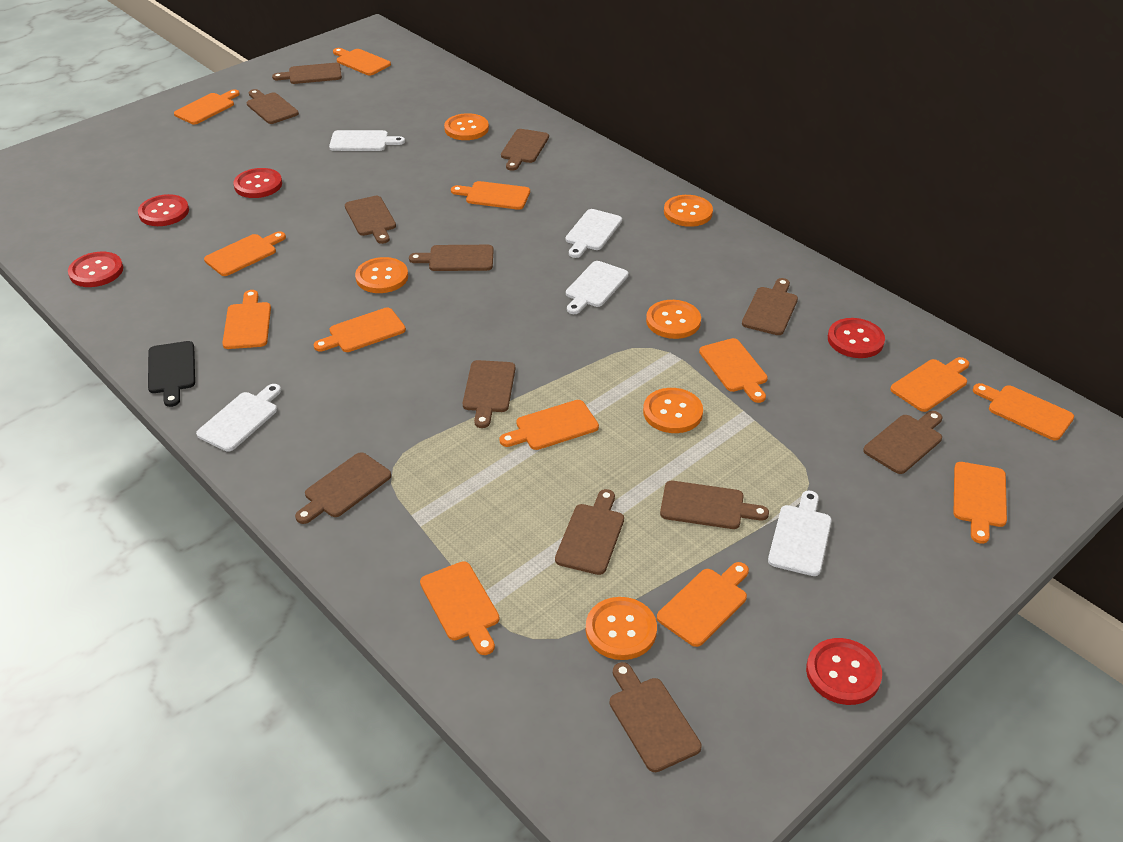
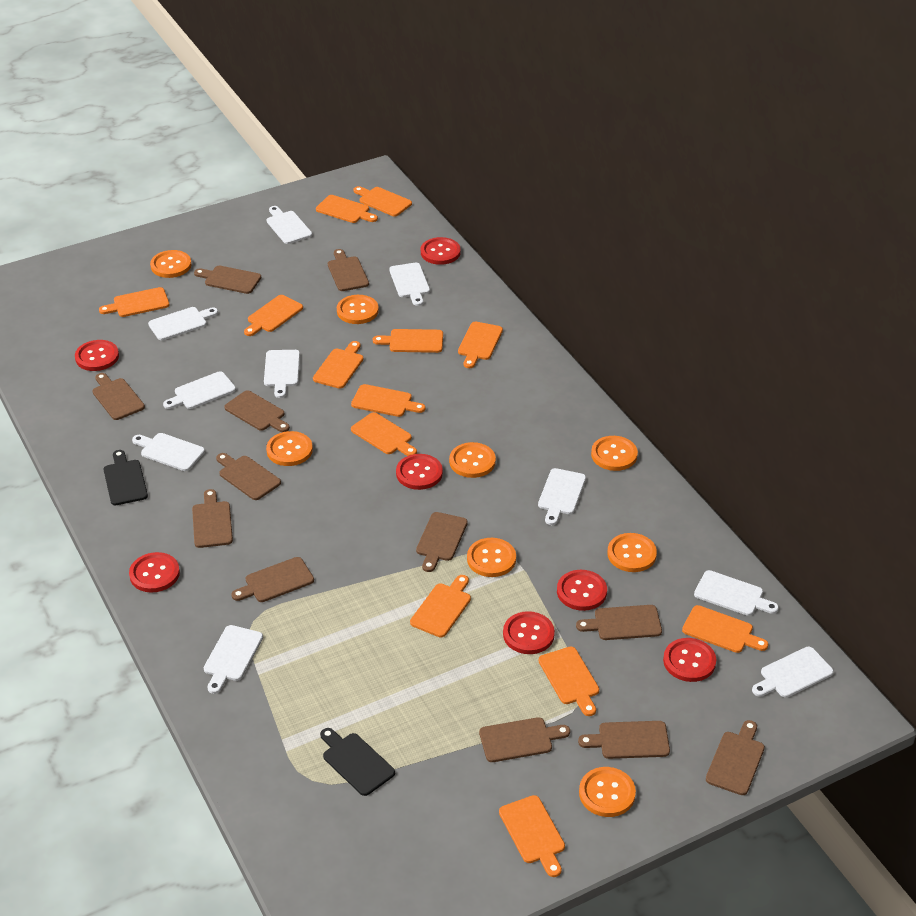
black cutting board: [148,341,195,407] = 1 -> [103,450,148,505] [320,728,395,796] = 2
orange button: [355,257,408,293] [444,113,489,140] [586,597,657,660] [643,388,703,433] [646,300,701,339] [664,195,713,227] = 6 -> [150,250,191,278] [266,431,313,466] [337,295,379,324] [449,442,496,478] [467,538,516,577] [579,767,636,817] [591,436,638,471] [607,533,657,572] = 8
red button: [68,252,123,287] [138,194,189,226] [233,168,282,198] [806,638,882,705] [828,318,885,358] = 5 -> [75,340,119,371] [129,552,180,593] [396,454,443,490] [421,237,461,265] [503,611,555,654] [557,570,607,611] [663,638,716,682] = 7
white cutting board: [196,384,281,452] [329,130,405,151] [565,209,622,258] [566,261,629,314] [768,491,832,576] = 5 -> [132,433,205,471] [148,307,218,340] [163,371,236,409] [204,625,263,694] [264,350,300,398] [267,206,312,244] [389,263,430,306] [538,468,586,525] [694,570,779,616] [752,647,834,698] = 10

